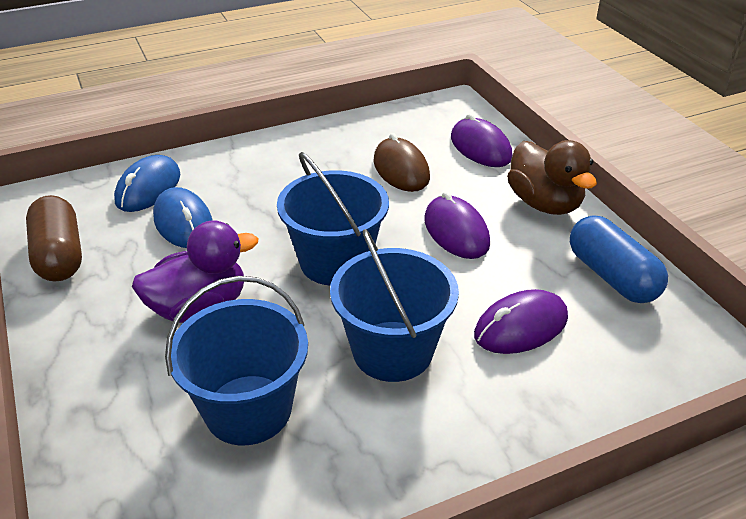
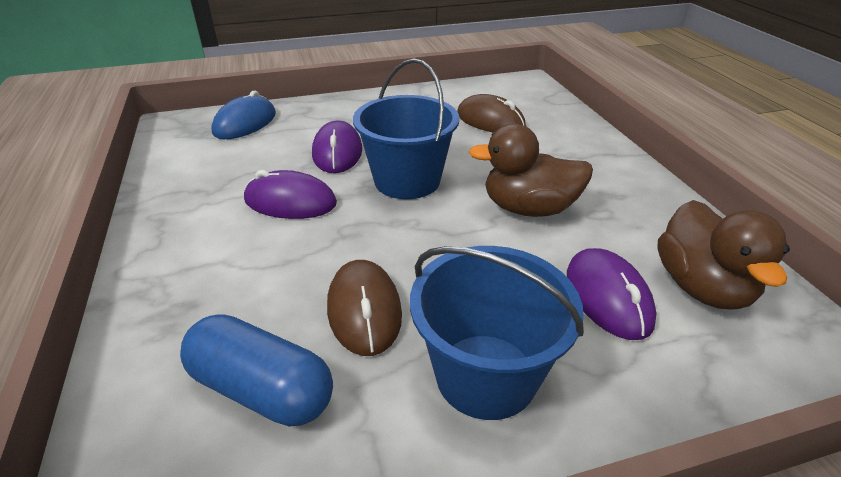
blue bucket: [165,276,308,445] [277,152,389,286] [330,229,459,382] = 3 -> [353,58,459,199] [410,246,584,420] = 2
blue mouse: [114,155,180,212] [153,187,213,248] = 2 -> [211,90,276,139] = 1
brown capsule: [26,195,82,282] = 1 -> none = 0
brown duck: [507,140,597,215] = 1 -> [469,124,593,217] [657,200,790,310] = 2
brown mouse: [373,133,430,192] = 1 -> [327,260,402,356] [457,94,526,132] = 2
purple duck: [132,221,258,323] = 1 -> none = 0

